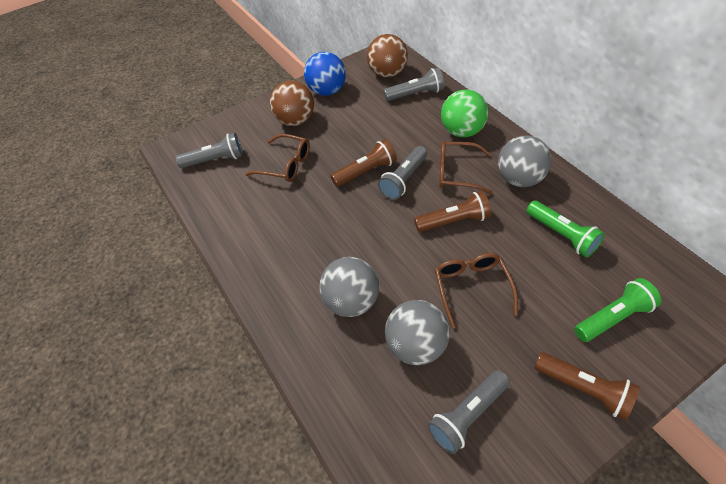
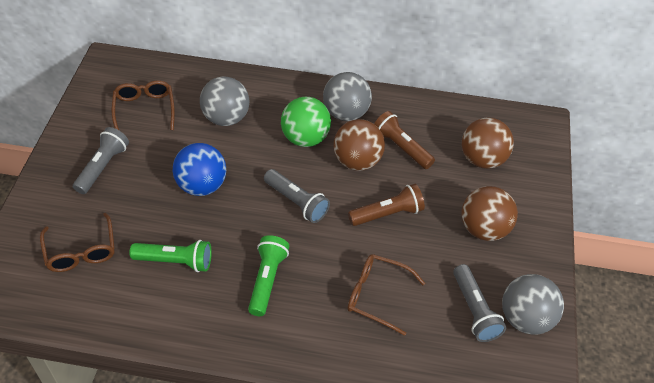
brown ball: [270,80,314,126] [367,34,408,78] = 2 -> [334,119,385,171] [462,117,514,169] [462,186,518,241] = 3
brown flashlight: [331,139,397,187] [414,191,491,232] [534,352,640,421] = 3 -> [348,184,425,226] [374,111,435,169] = 2
grey flashlight: [176,133,243,168] [378,146,427,200] [384,67,444,101] [428,370,510,454] = 4 -> [73,127,129,194] [264,169,330,223] [453,264,506,342] = 3

